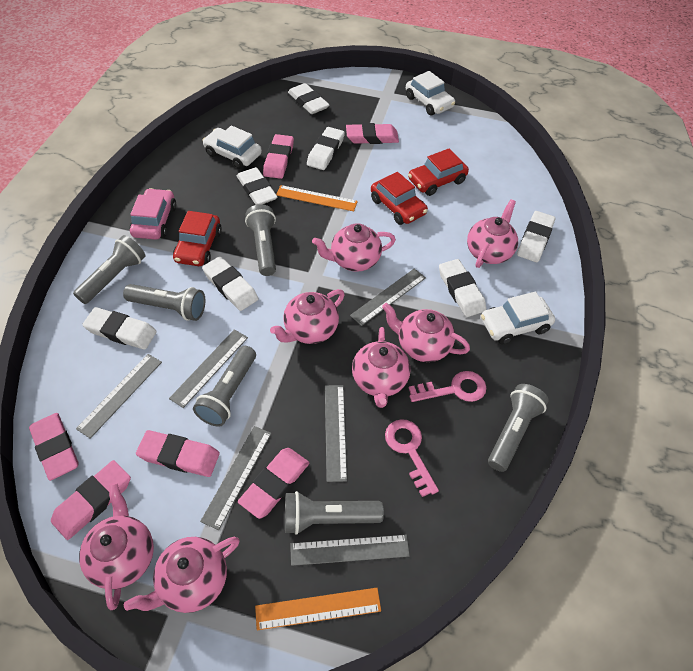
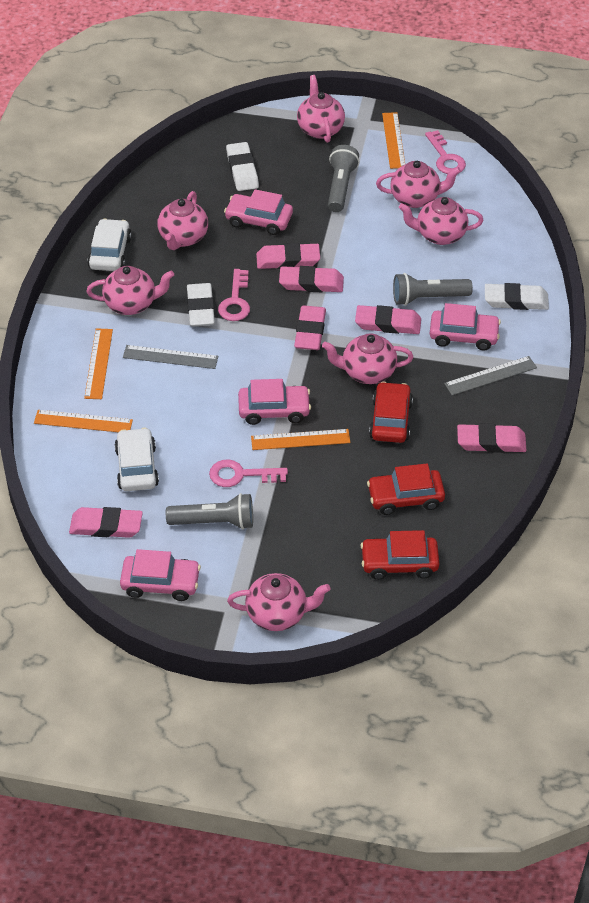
grey flashlight: [73,235,145,304] [123,284,205,321] [193,346,256,427] [245,204,276,276] [285,491,384,535] [488,384,549,472] = 6 -> [166,493,253,530] [328,145,360,212] [393,273,473,306] = 3
grey ruler: [76,354,162,439] [169,329,248,408] [200,426,272,530] [290,535,410,566] [325,385,347,482] [350,268,426,326] = 6 -> [123,345,218,369] [444,356,537,396] = 2
orange ruler: [255,588,381,630] [276,185,358,211] = 2 -> [34,410,133,432] [84,328,113,399] [251,429,350,450] [382,112,405,169] = 4
pink car: [130,188,176,240] = 1 -> [120,549,201,601] [224,189,293,235] [238,379,311,425] [430,303,501,350] = 4
pink key: [385,419,439,497] [409,371,486,402] = 2 -> [209,460,288,487] [218,269,250,321] [425,130,466,174] = 3
white car: [202,126,262,169] [406,71,455,115] [481,292,555,345] = 3 -> [87,219,132,271] [114,427,159,491] = 2
white eraser: [82,307,157,350] [202,256,259,311] [237,167,277,205] [288,83,329,114] [307,127,345,170] [439,259,486,317] [517,211,555,262] = 7 -> [187,283,215,327] [226,142,259,191] [485,283,549,310] = 3

